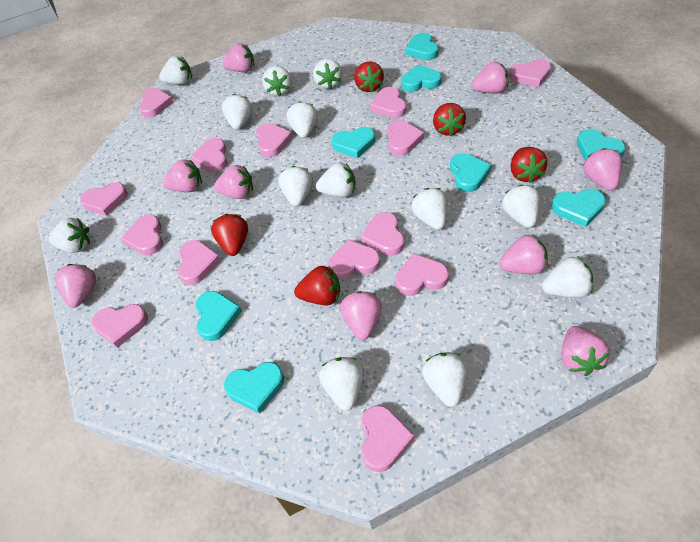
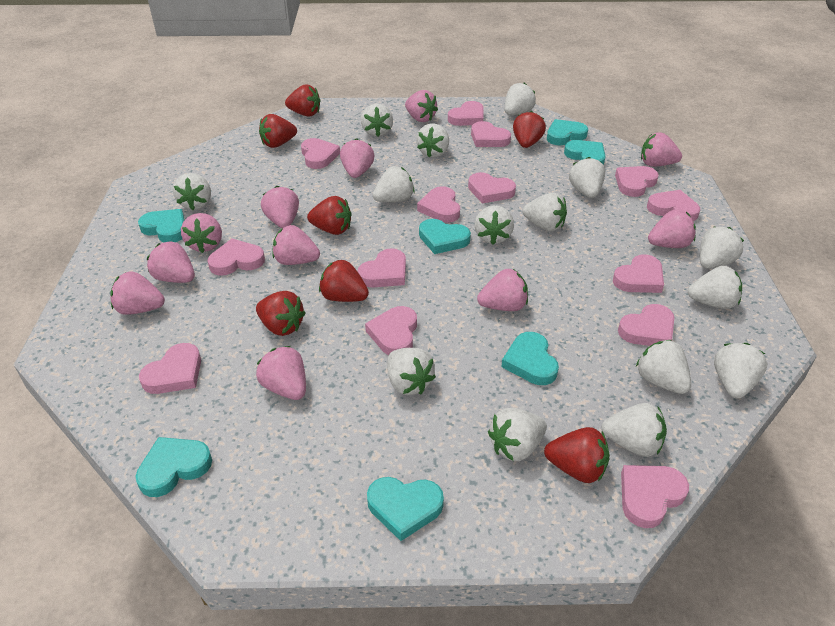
pink strawberry: [55,264,96,308] [163,159,202,192] [214,165,253,199] [222,43,254,72] [340,291,382,340] [472,62,508,93] [499,235,548,274] [561,326,610,376] [583,148,622,191] = 9 -> [110,271,165,315] [147,241,195,283] [181,213,222,253] [256,346,306,400] [261,186,299,228] [273,225,320,265] [340,138,374,178] [405,90,438,122] [477,269,528,311] [641,132,682,167] [648,209,696,248] = 11
red strawberry: [211,214,248,256] [294,266,340,305] [354,61,384,92] [433,103,466,136] [510,147,547,183] = 5 -> [256,291,305,336] [259,114,297,148] [285,84,321,116] [307,196,351,235] [319,260,369,302] [513,111,546,148] [544,427,610,483] = 7
turquoise heart: [195,291,242,341] [224,362,284,414] [331,127,375,158] [401,65,441,92] [405,33,438,60] [450,153,491,192] [551,189,606,227] [577,129,626,161] = 8 -> [135,437,212,497] [138,209,185,242] [367,477,444,541] [419,219,471,254] [501,332,559,385] [547,119,588,145] [564,140,606,165] = 7
white strawberry: [49,218,90,253] [159,56,192,85] [222,94,253,130] [262,66,292,96] [278,166,313,206] [287,101,318,138] [313,59,342,89] [316,163,356,197] [319,357,364,411] [411,188,447,230] [422,353,468,407] [502,185,540,228] [542,256,593,298] = 13 -> [173,173,211,210] [361,104,393,137] [373,166,415,202] [387,348,436,395] [416,124,449,158] [475,205,514,245] [488,408,547,461] [505,82,536,115] [522,193,567,231] [569,157,605,198] [601,403,667,457] [636,340,691,394] [688,266,742,309] [700,227,744,269] [714,343,767,398] = 15

